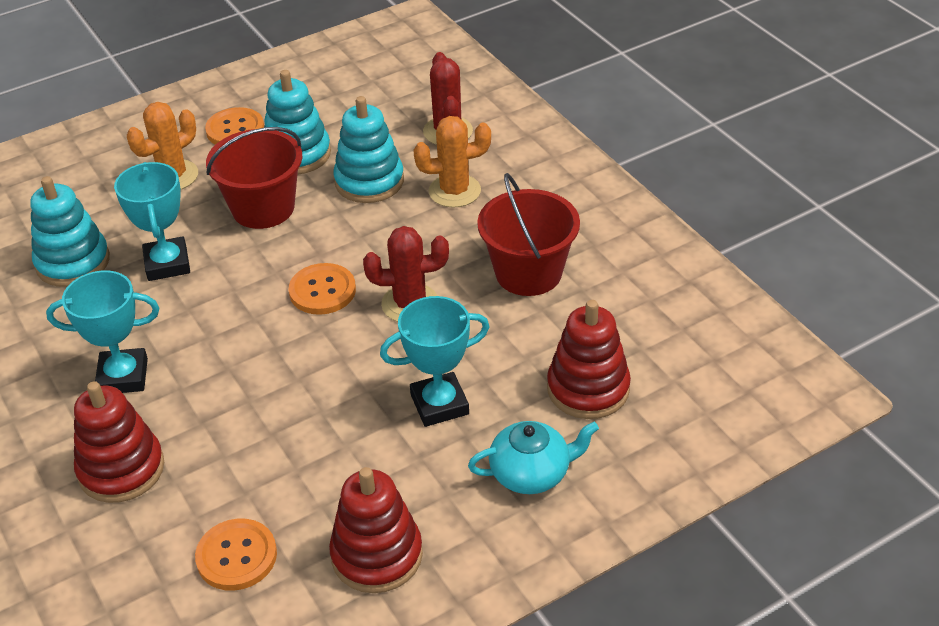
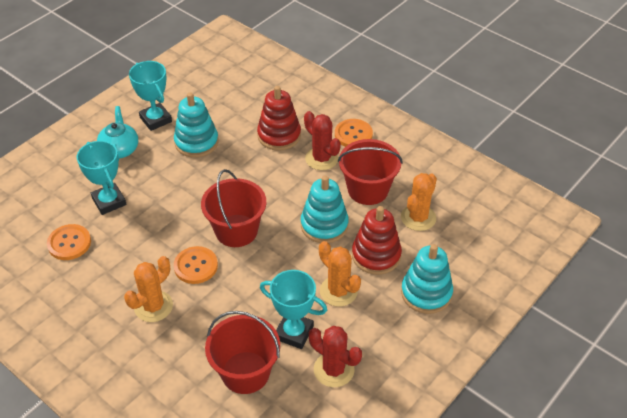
orange cactus: [127,102,198,190] [413,116,491,208] = 2 -> [124,256,173,322] [319,241,361,307] [401,173,437,231] = 3
red bucket: [206,127,303,229] [477,173,580,296] = 2 -> [201,169,266,247] [205,311,280,394] [338,139,403,205] = 3
red stacking toy: [74,381,164,503] [329,467,423,593] [547,300,631,419] = 3 -> [257,86,301,151] [352,206,402,275] = 2

